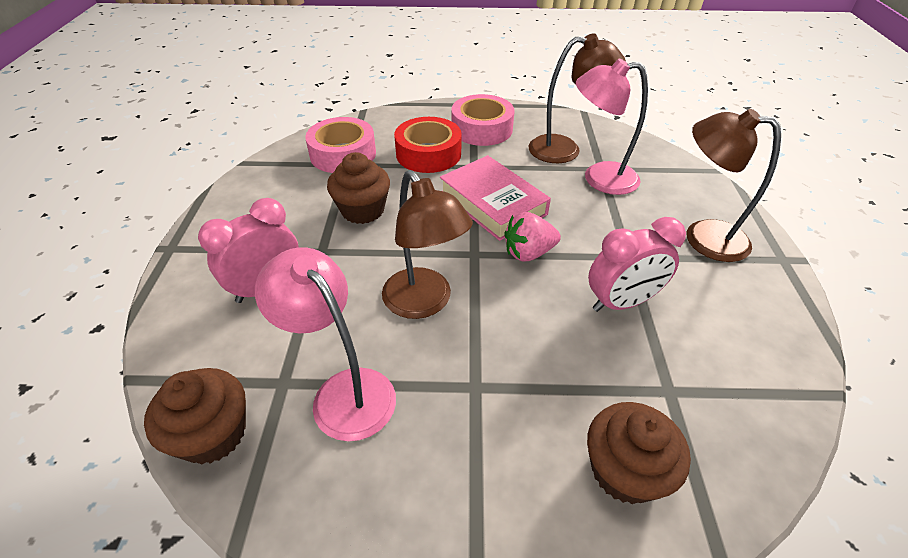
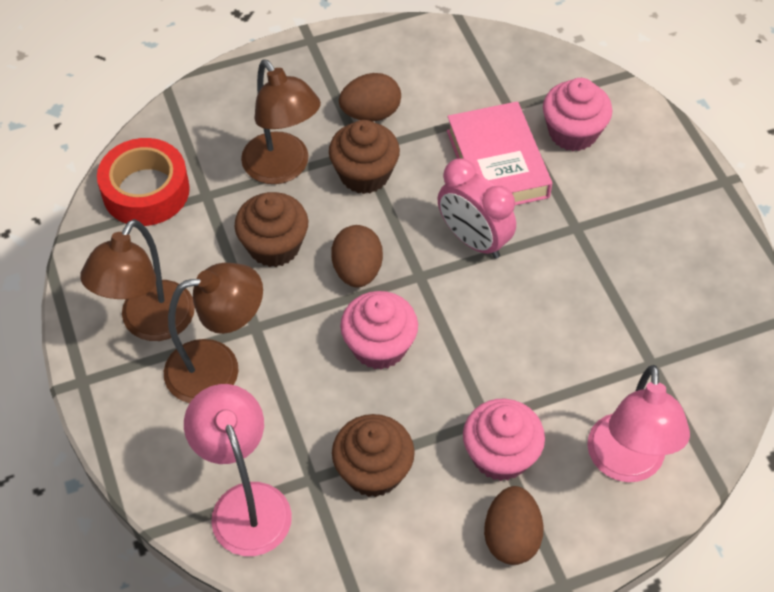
brown egg: none = 0 -> [331,225,383,287] [339,73,401,121] [484,486,544,565] = 3
pink clock: [198,198,299,303] [588,217,686,312] = 2 -> [437,159,516,259] = 1
pink cupcake: none = 0 -> [340,291,418,370] [463,399,545,481] [543,78,612,151] = 3
pink strawberry: [504,212,561,261] = 1 -> none = 0
pink tape: [305,117,376,173] [452,94,515,146] = 2 -> none = 0

